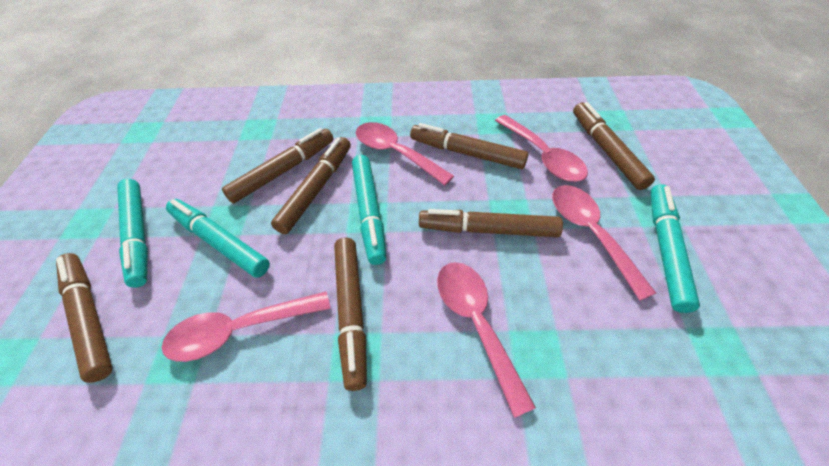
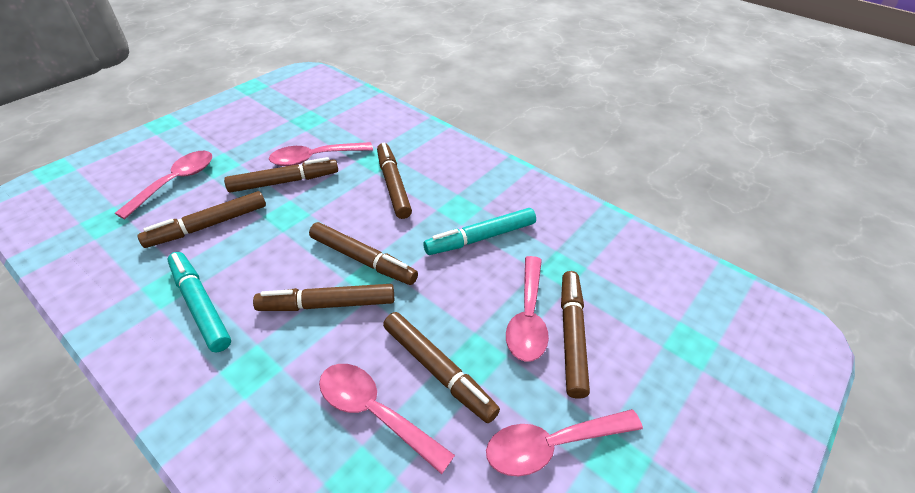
turquoise marker: [117,179,148,288] [166,199,270,277] [352,155,386,265] [650,184,700,313] = 4 -> [167,252,231,352] [423,208,536,255] = 2

